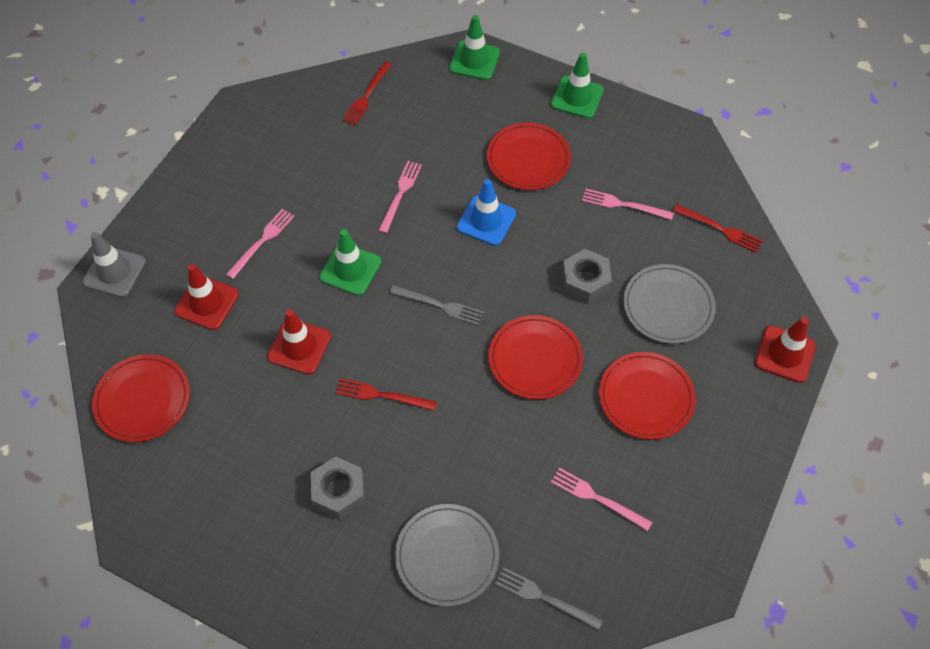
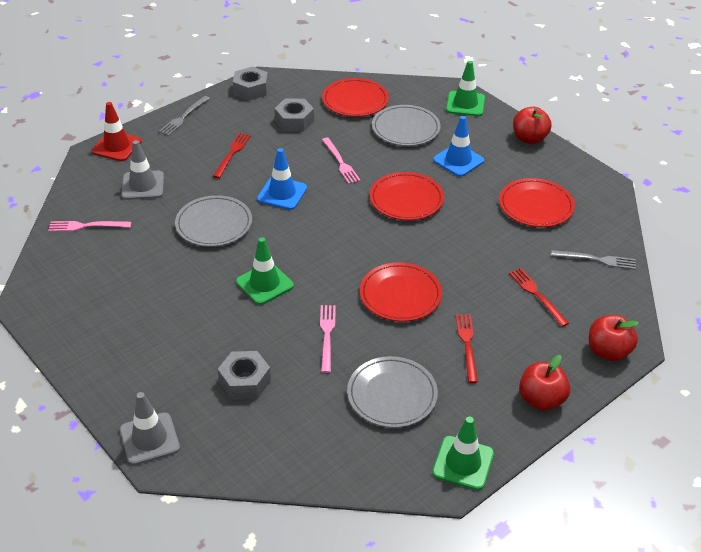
blue traffic cone: [457,179,516,246] = 1 -> [257,148,307,210] [433,116,484,177] = 2
grey nut: [311,457,365,520] [562,249,612,304] = 2 -> [218,351,271,400] [233,67,268,101] [274,99,314,132] = 3
grey plate: [395,504,499,607] [623,264,716,344] = 2 -> [175,195,252,247] [347,356,438,428] [372,105,441,146] = 3
grey traffic cone: [82,232,146,297] = 1 -> [120,392,180,465] [121,140,164,200] = 2
pink fork: [226,209,295,279] [378,161,422,233] [551,468,652,531] [582,189,674,220] = 4 -> [48,221,131,232] [320,305,336,373] [322,138,361,184] = 3
red apple: none = 0 -> [513,107,552,144] [519,355,570,411] [589,315,639,361] = 3
red traffic cone: [174,264,239,330] [267,309,331,375] [755,317,816,383] = 3 -> [92,102,142,161] = 1

